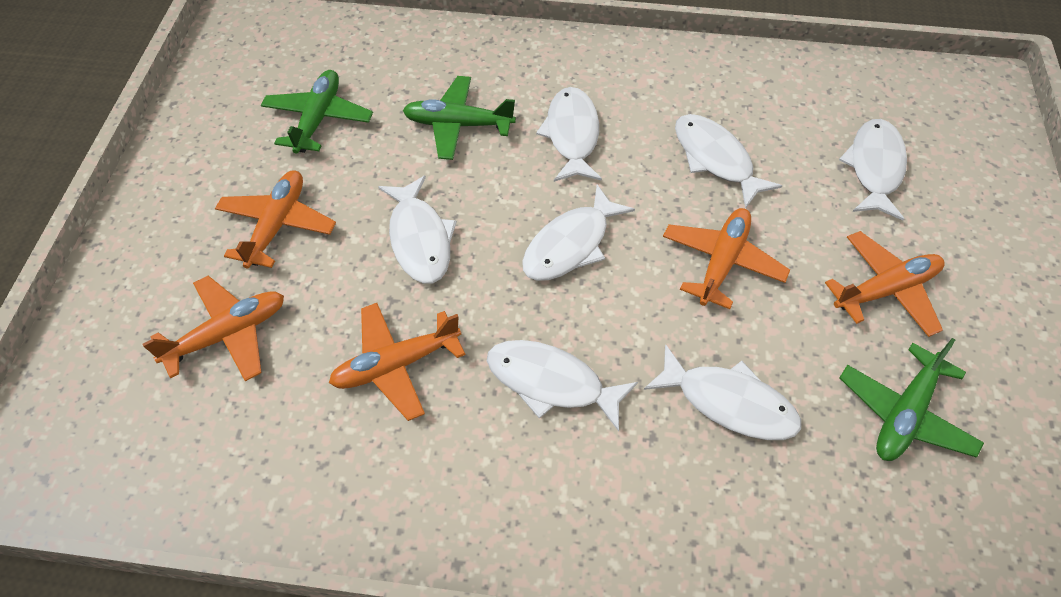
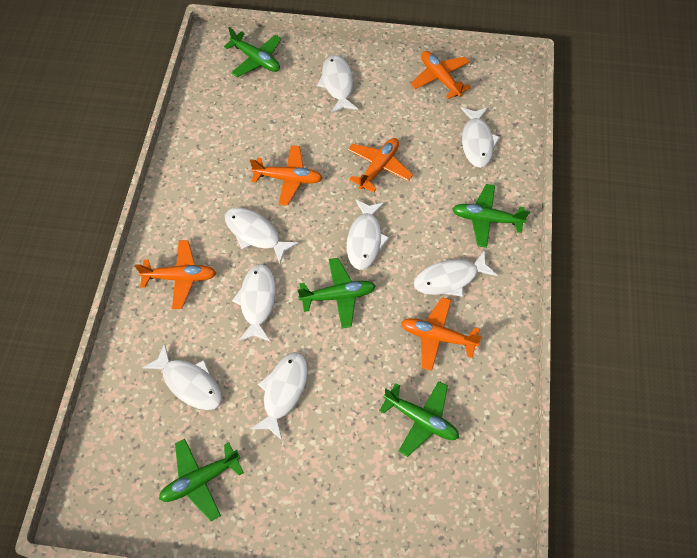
green plane: [261,70,373,154] [403,76,516,160] [840,338,984,461] = 3 -> [159,439,244,521] [224,27,281,77] [298,258,376,329] [379,381,459,457] [452,184,530,248] = 5
white fish: [378,175,457,284] [487,340,638,431] [522,185,635,281] [536,87,602,182] [644,344,801,440] [675,114,782,209] [839,119,907,221] = 7 -> [142,343,222,410] [225,208,299,264] [232,264,276,342] [251,352,308,440] [317,55,358,114] [347,199,389,270] [414,250,497,297] [461,107,500,168] = 8

